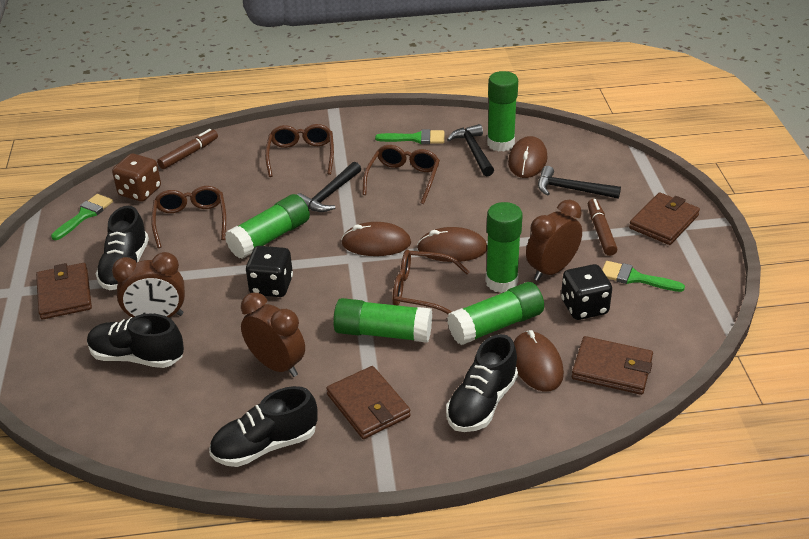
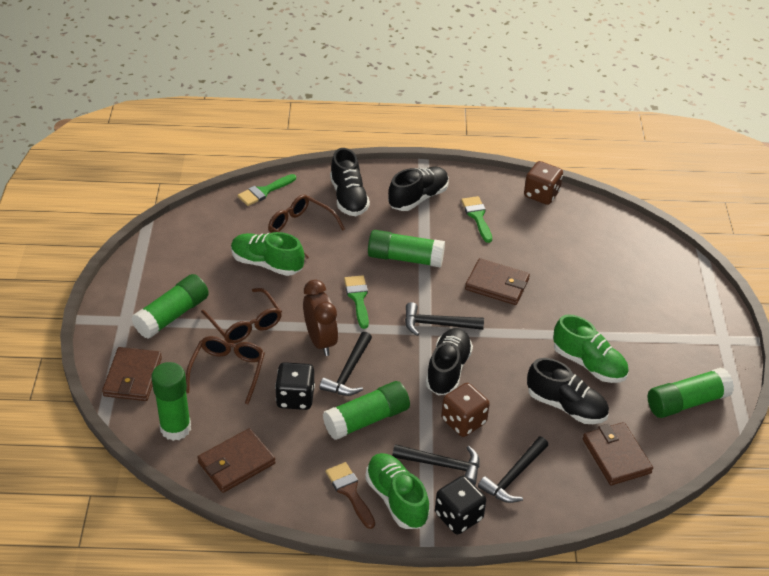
black hammer: [297,162,361,212] [447,124,494,177] [538,166,621,199] = 3 -> [319,332,372,396] [392,444,480,485] [405,302,484,336] [478,437,548,503] = 4
brown brush: none = 0 -> [326,462,375,529] = 1
brown clock: [112,252,185,317] [241,293,305,377] [526,200,582,281] = 3 -> [303,280,338,356] = 1
brown dice: [112,154,161,202] = 1 -> [441,383,490,437] [524,161,563,205] = 2
brown glasses: [151,186,226,248] [265,124,334,177] [362,145,440,204] [393,250,470,314] = 4 -> [186,336,265,404] [201,288,282,343] [268,194,345,259] = 3
brown marker: [157,129,218,169] [588,199,617,256] = 2 -> none = 0
brown mouse: [341,222,411,256] [417,227,488,262] [508,136,548,178] [514,330,564,392] = 4 -> none = 0
green shoe: none = 0 -> [231,232,305,276] [365,453,430,529] [553,314,629,383] = 3

